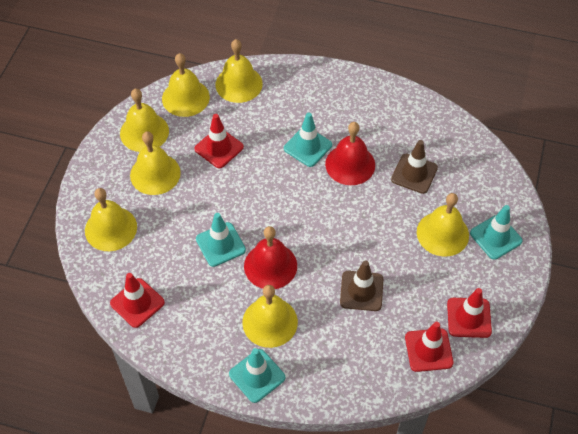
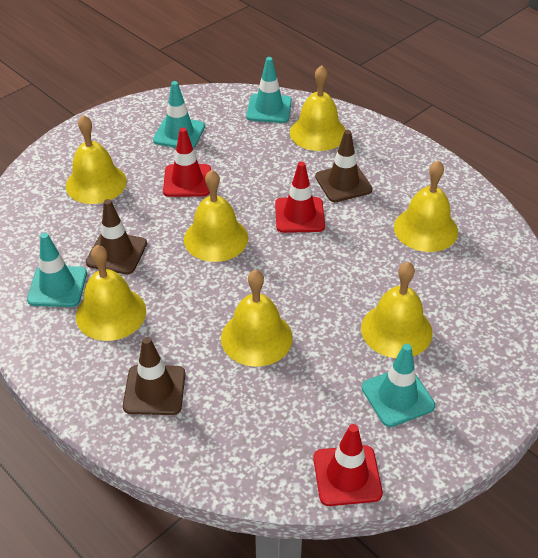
brown traffic cone: [340,260,383,311] [391,140,438,194] = 2 -> [86,199,147,274] [123,337,186,415] [315,130,372,202] = 3
red bell: [244,226,297,289] [325,122,375,185] = 2 -> none = 0
red traffic cone: [110,273,165,328] [194,114,244,168] [405,322,453,372] [447,288,492,338] = 4 -> [163,128,211,197] [275,162,325,233] [313,424,383,506] = 3

